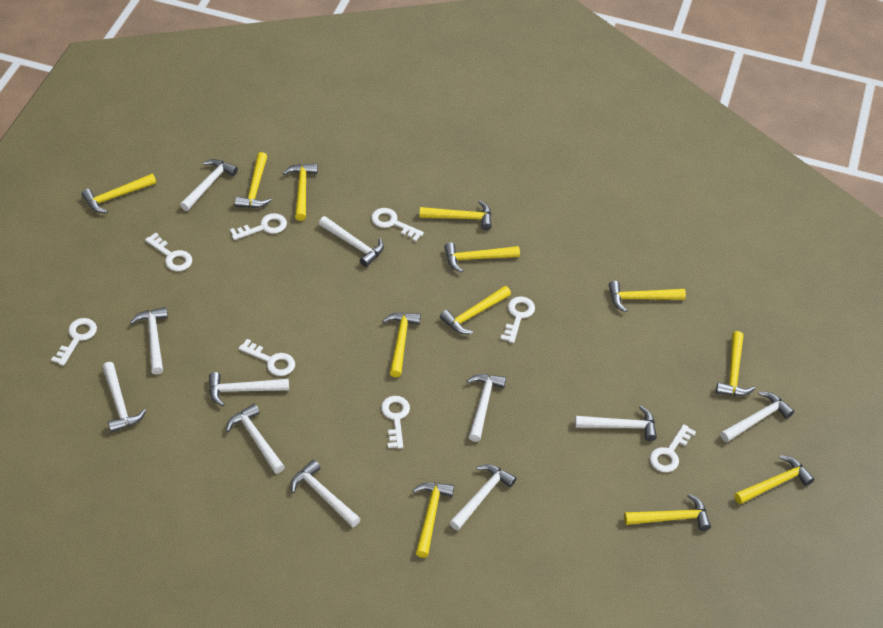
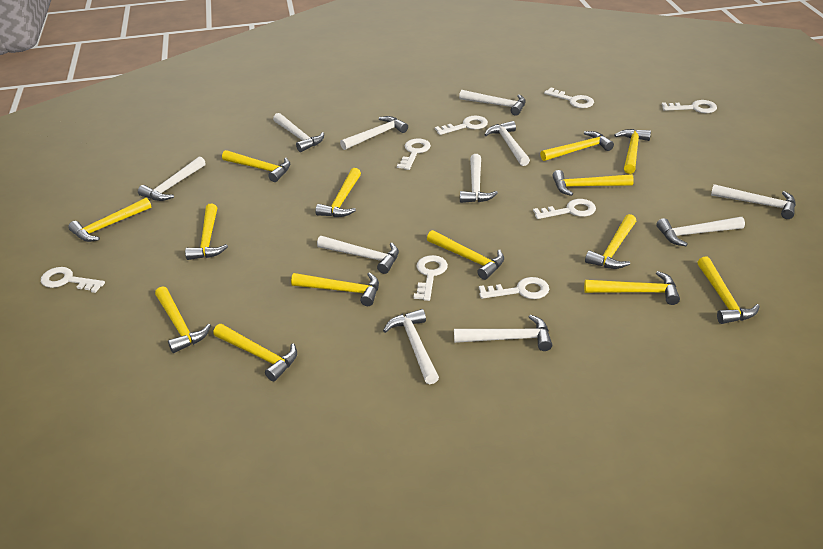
yellow hammer: [81,174,156,213] [235,152,272,208] [283,164,318,221] [382,312,421,377] [412,482,454,558] [419,200,492,230] [440,286,511,334] [444,242,520,272] [609,281,686,312] [624,494,711,531] [716,331,755,396] [734,455,814,504] = 12 -> [68,198,151,242] [155,286,211,353] [185,204,228,260] [213,324,297,381] [222,150,290,182] [291,272,379,306] [315,168,361,217] [427,230,504,280] [540,131,614,161] [552,170,634,196] [584,271,680,305] [585,214,636,269] [614,129,651,174] [697,256,760,324] = 14

